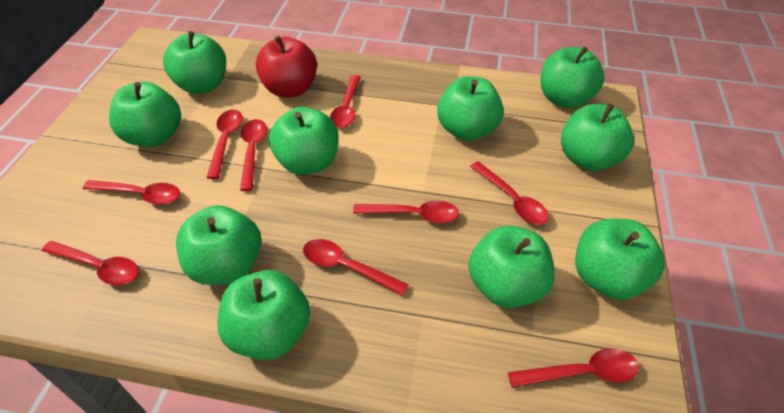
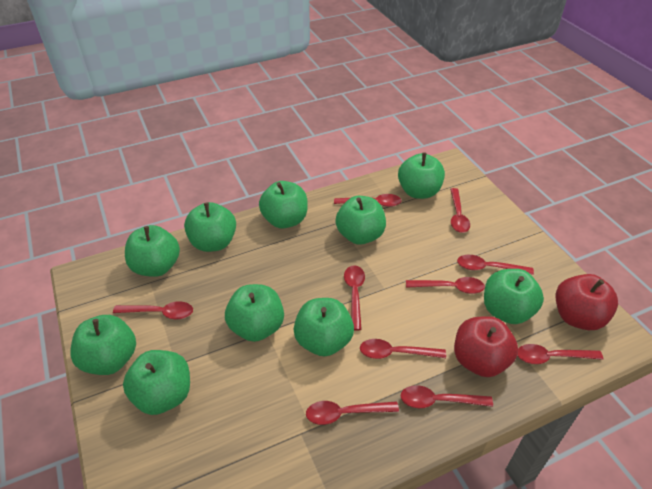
red apple: [256,36,317,98] = 1 -> [454,317,518,377] [556,274,618,330] = 2
red spoon: [42,241,139,285] [83,180,180,205] [207,110,243,179] [240,119,267,191] [303,239,409,296] [330,75,361,128] [353,201,459,223] [470,161,549,225] [508,348,639,388] = 9 -> [113,301,193,319] [306,401,399,425] [334,194,402,207] [344,265,365,331] [360,339,446,359] [401,385,493,408] [406,277,485,294] [450,188,470,233] [457,255,534,275] [517,344,603,364] = 10

